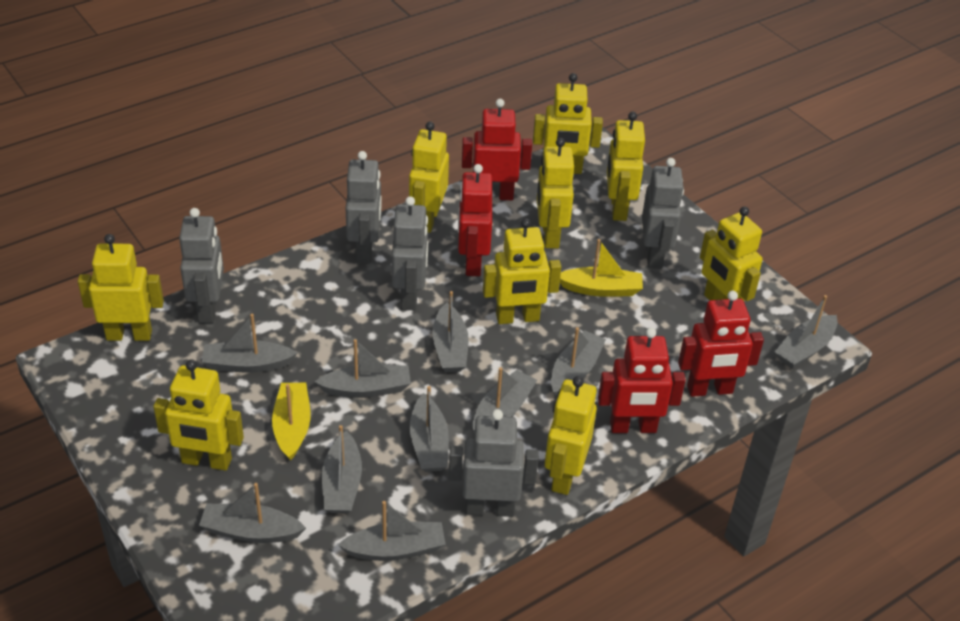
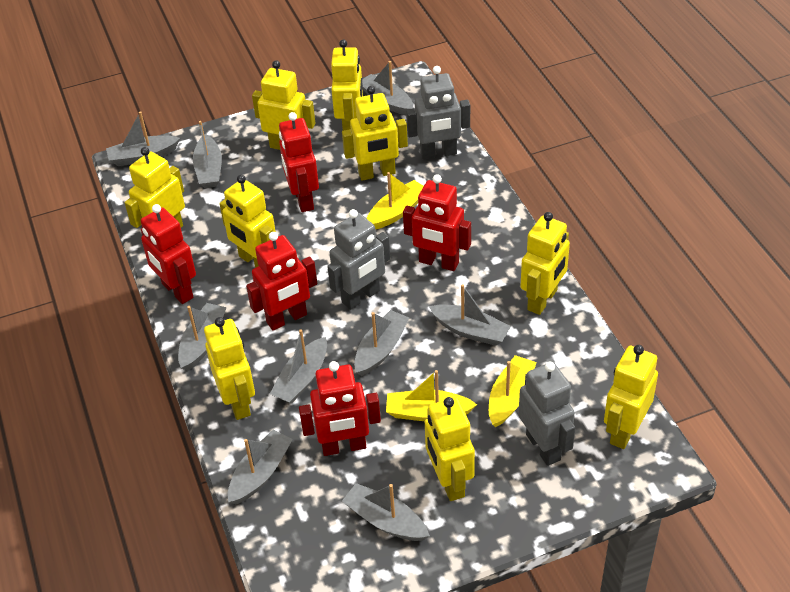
grey boat: [199,483,306,543] [202,314,297,373] [315,339,411,398] [322,425,362,513] [338,501,446,561] [410,386,449,472] [432,291,469,372] [473,367,537,434] [551,327,606,398] [775,295,838,369] = 10 -> [106,111,180,166] [178,303,227,371] [193,121,222,188] [228,429,293,504] [270,329,327,404] [342,483,430,541] [354,310,409,376] [362,61,414,115] [429,284,511,346] = 9
grey robot: [179,208,224,323] [346,151,382,263] [392,196,428,310] [449,409,539,517] [642,158,684,269] = 5 -> [327,209,390,310] [406,66,470,160] [518,361,575,466] = 3
red robot: [458,164,492,276] [462,99,532,200] [598,328,686,433] [678,291,764,397] = 4 -> [141,204,196,304] [246,232,317,331] [279,112,319,212] [299,361,381,456] [403,175,471,271] = 5
yellow boat: [272,383,311,461] [560,239,643,297] = 2 -> [367,172,424,230] [386,370,477,421] [489,355,536,427] = 3

